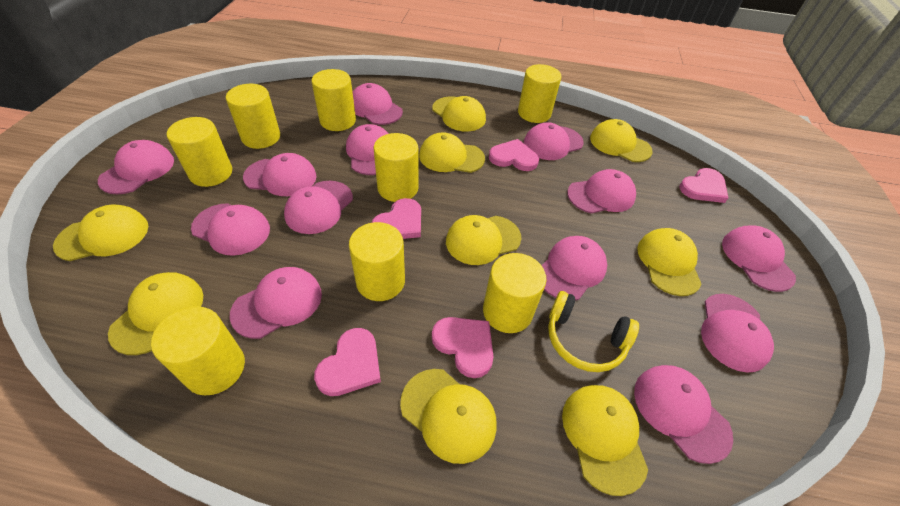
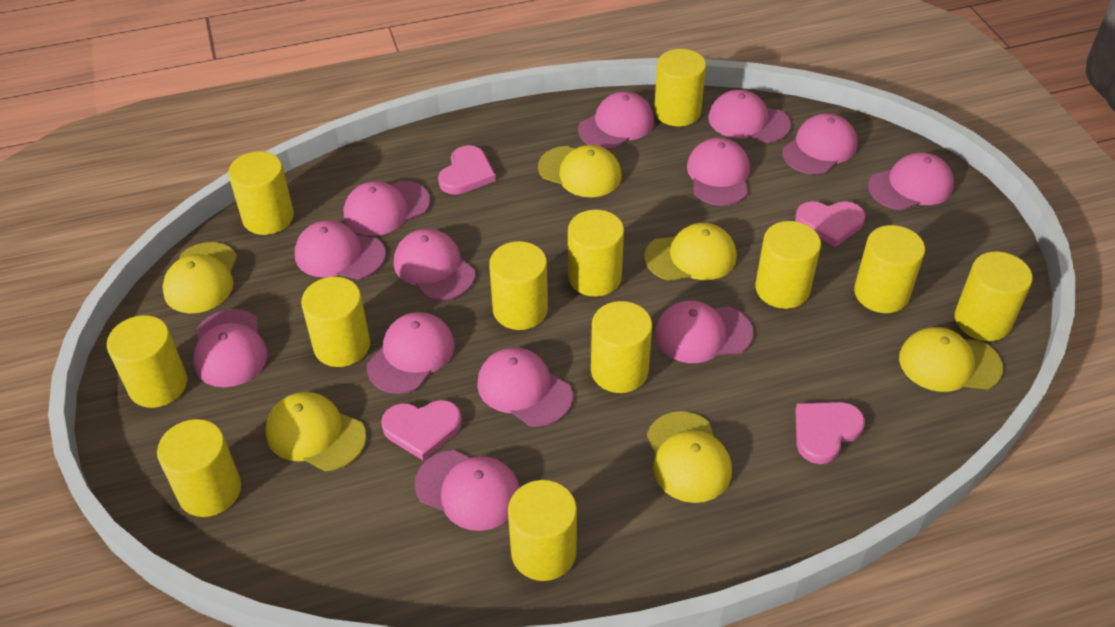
pink heart: [314,328,381,396] [372,198,421,239] [432,317,493,378] [489,139,539,171] [680,168,728,203] = 5 -> [381,400,462,461] [438,145,496,195] [795,201,865,247] [795,402,865,464] = 4
yellow cap: [53,205,148,261] [108,272,203,355] [400,369,497,464] [419,132,485,173] [432,96,486,131] [446,215,521,265] [562,385,648,496] [590,119,653,162] [637,228,702,296] = 9 -> [162,242,237,313] [266,392,366,471] [538,145,622,197] [644,223,737,281] [647,411,732,503] [899,327,1003,392] = 6
yellow cylinder: [151,306,245,395] [167,117,232,187] [226,84,280,149] [311,69,356,131] [349,222,405,301] [374,133,418,202] [483,253,547,333] [518,64,561,123] = 8 -> [107,315,187,408] [157,419,241,517] [228,151,294,235] [301,277,370,367] [489,241,548,330] [508,480,577,581] [568,210,624,297] [591,301,652,393] [654,49,706,127] [756,221,821,309] [854,225,925,313] [955,252,1033,341] = 12
yellow headphones: [548,291,639,372] = 1 -> none = 0

